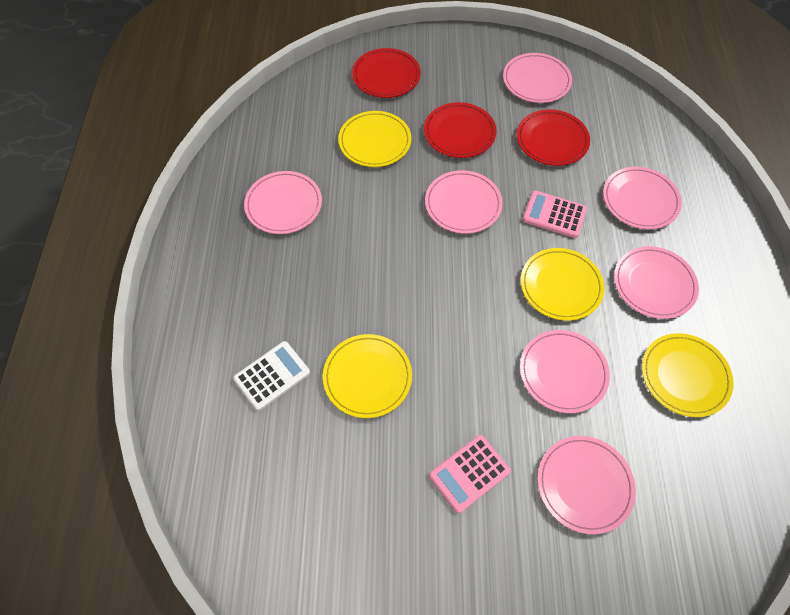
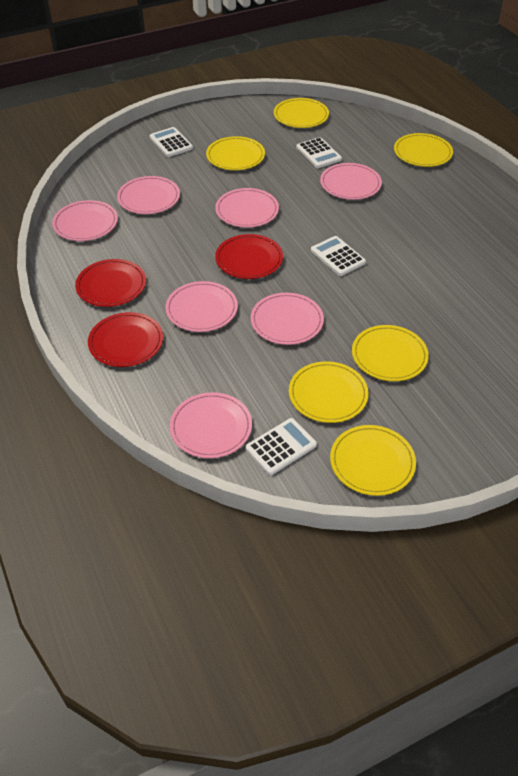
pink calculator: [429,435,511,513] [523,191,587,238] = 2 -> none = 0
white calculator: [233,341,310,411] = 1 -> [149,127,193,157] [246,418,317,475] [296,137,342,168] [311,236,366,276] = 4
yellow plate: [323,334,412,418] [338,111,411,167] [521,248,604,321] [642,333,734,417] = 4 -> [206,136,265,170] [274,98,329,128] [289,361,368,423] [330,425,416,496] [352,325,429,381] [394,133,453,167] = 6

